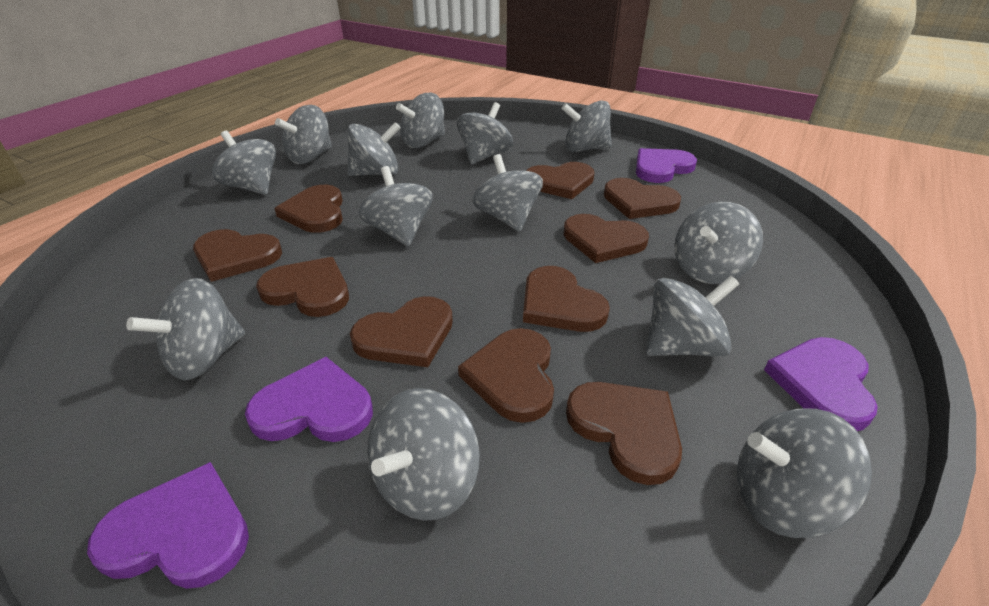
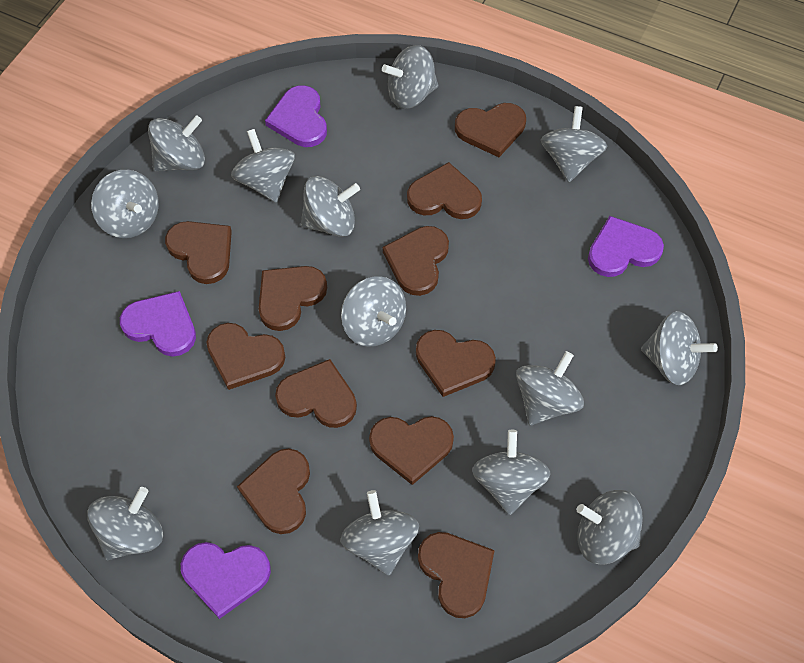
brown heart: [193,229,282,282] [256,257,349,317] [274,185,343,233] [350,296,453,367] [458,328,554,423] [523,266,610,332] [526,162,595,199] [564,214,649,263] [566,382,682,485] [604,178,681,219] = 10 -> [165,221,232,284] [206,323,285,390] [237,449,310,534] [259,266,327,331] [275,359,357,428] [369,416,454,485] [383,226,449,296] [407,162,482,219] [416,330,496,397] [418,532,495,618] [455,103,526,157] = 11

